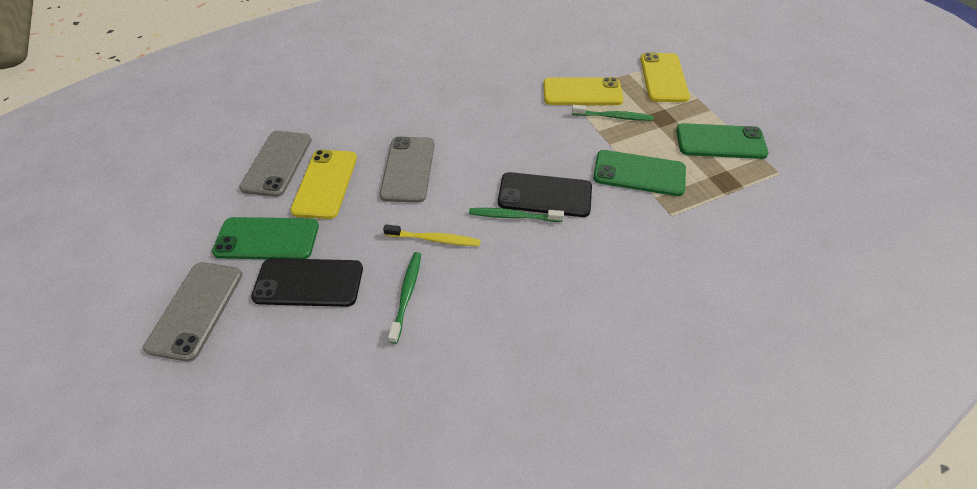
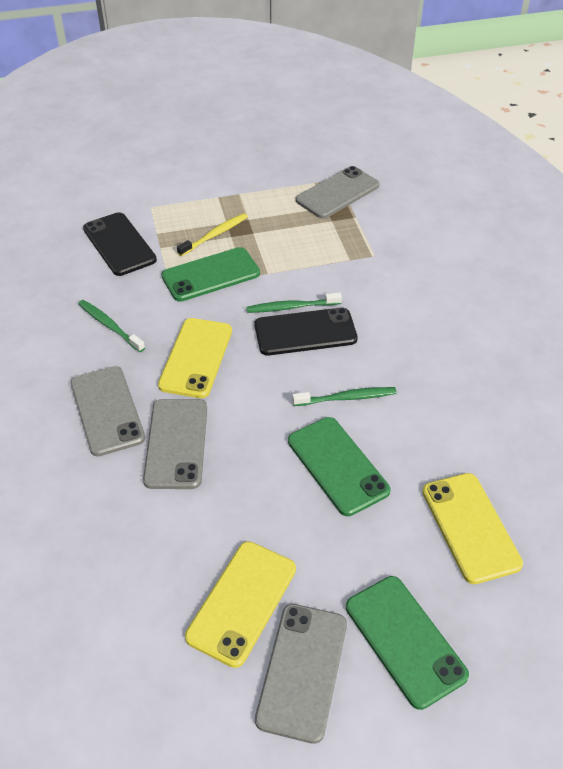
grey phone: [143,262,242,362] [239,131,312,197] [380,137,434,203] = 3 -> [70,366,145,456] [143,399,207,489] [255,604,347,744] [296,166,379,219] = 4

